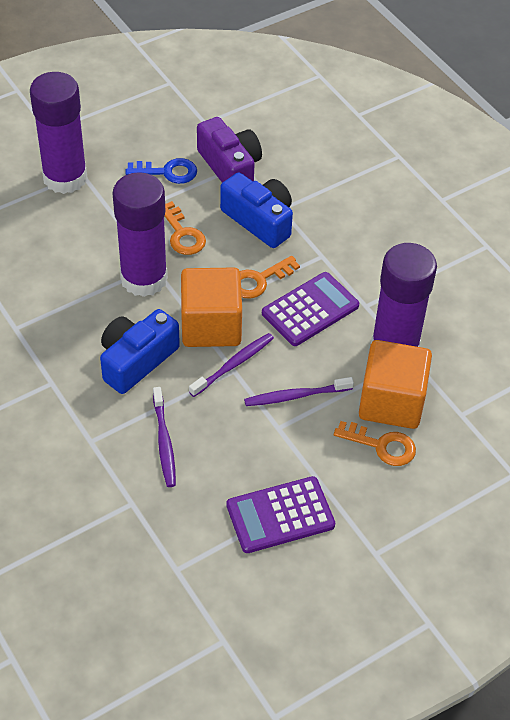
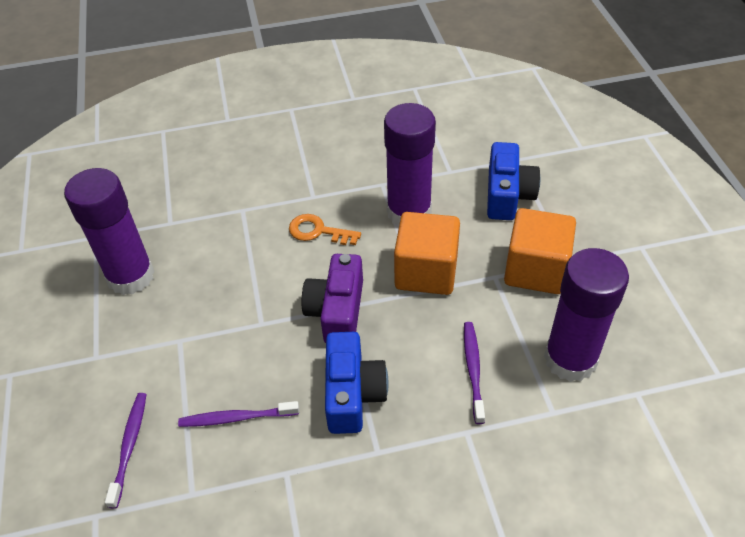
blue key: [126,158,197,184] = 1 -> none = 0
orange key: [165,201,206,255] [240,256,300,299] [334,421,416,466] = 3 -> [289,214,361,245] = 1
purple calculator: [226,476,335,553] [262,272,359,346] = 2 -> none = 0

